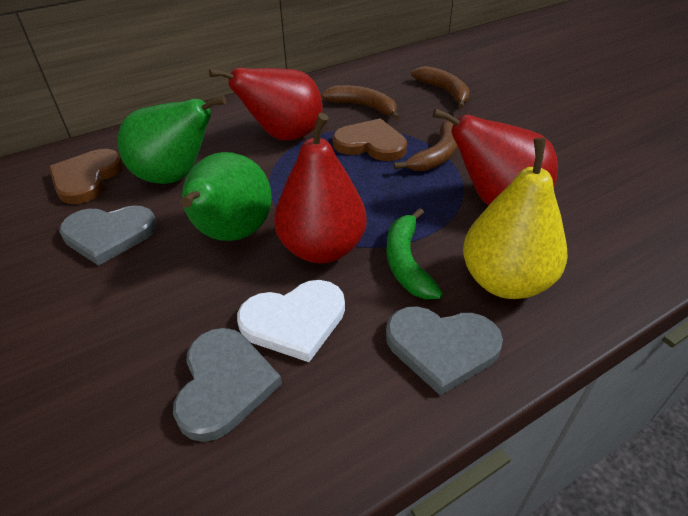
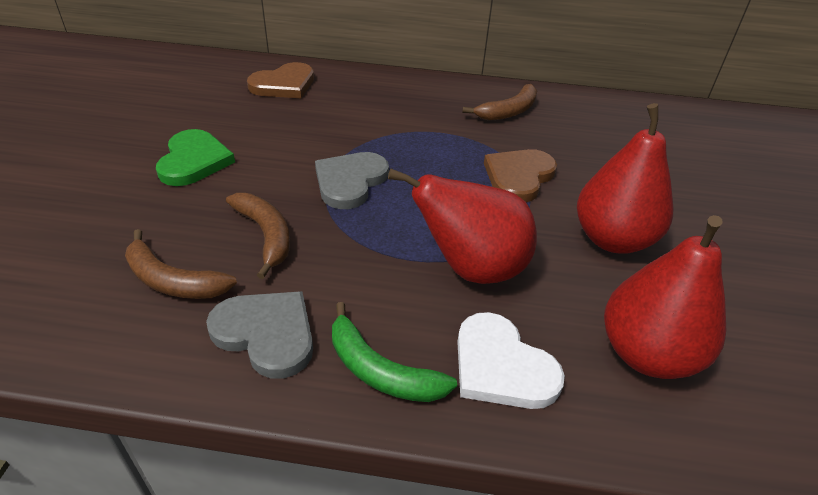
green heart: none = 0 -> [156,129,235,186] = 1
green pear: [118,95,226,184] [180,152,272,241] = 2 -> none = 0
grey heart: [59,205,157,266] [173,328,282,442] [386,306,503,395] = 3 -> [206,291,313,379] [315,152,389,209] = 2
yellow pear: [463,138,568,299] = 1 -> none = 0

